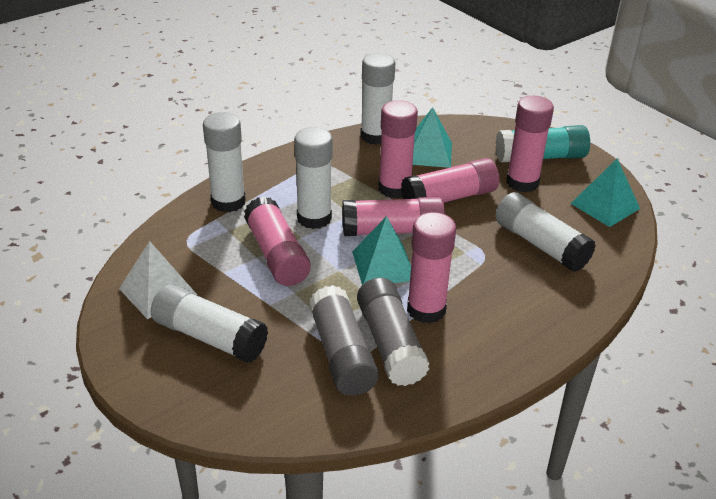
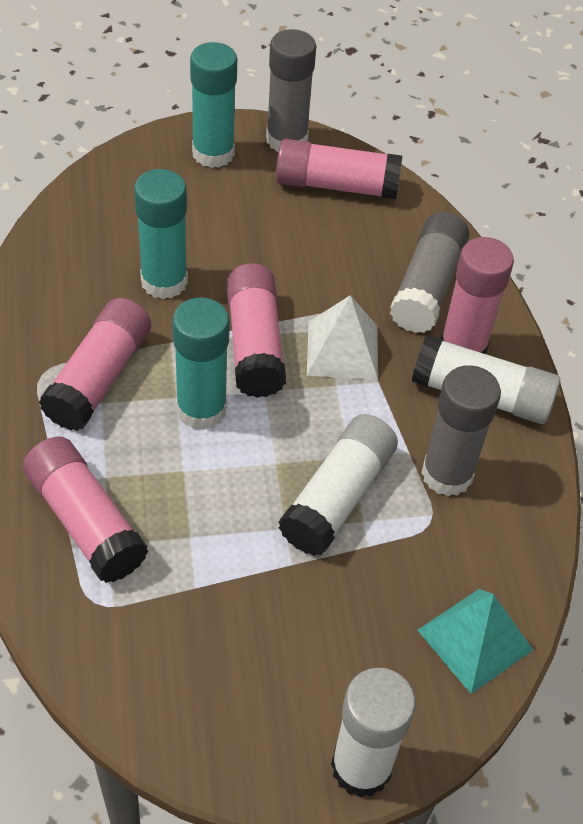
grey glue stick: [309,285,379,396] [357,278,430,386] = 2 -> [266,29,316,152] [390,212,469,333] [421,365,501,496] = 3
pink glue stick: [244,196,311,286] [342,197,445,236] [378,100,418,199] [401,158,499,203] [407,212,456,324] [506,96,554,192] = 6 -> [23,436,148,583] [39,298,151,431] [226,263,286,398] [276,139,402,199] [441,237,514,354] = 5
turquoise glue stick: [496,125,590,163] = 1 -> [134,169,188,299] [172,298,230,430] [190,42,237,168] = 3
turquoise pyramid: [352,216,411,285] [413,107,452,168] [570,159,640,227] = 3 -> [418,589,533,694] = 1
white glue stick: [151,284,268,363] [203,112,246,212] [294,127,333,229] [360,53,395,145] [495,192,596,272] = 5 -> [279,414,398,556] [331,668,416,798] [412,335,560,424] = 3

